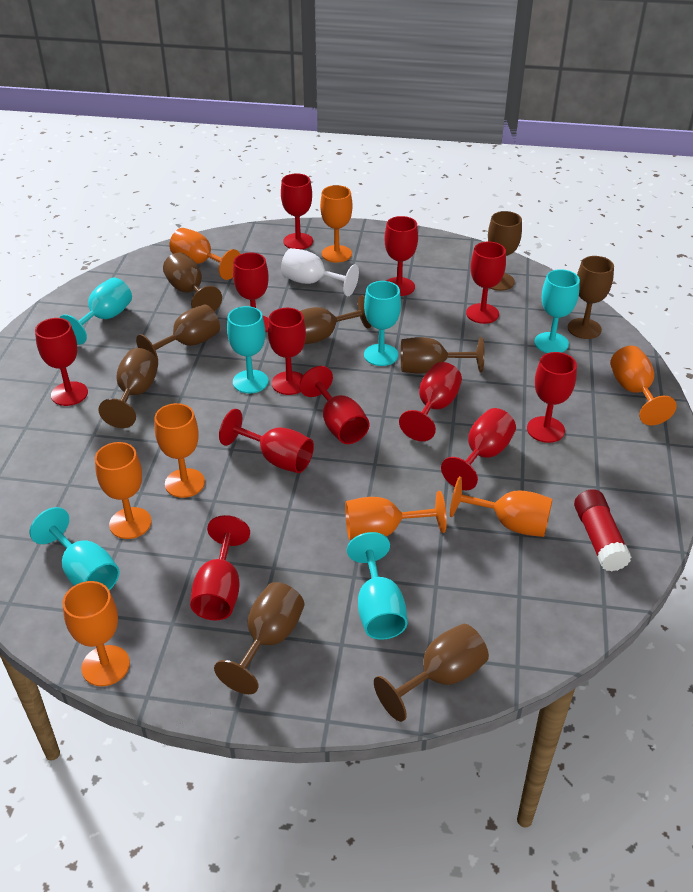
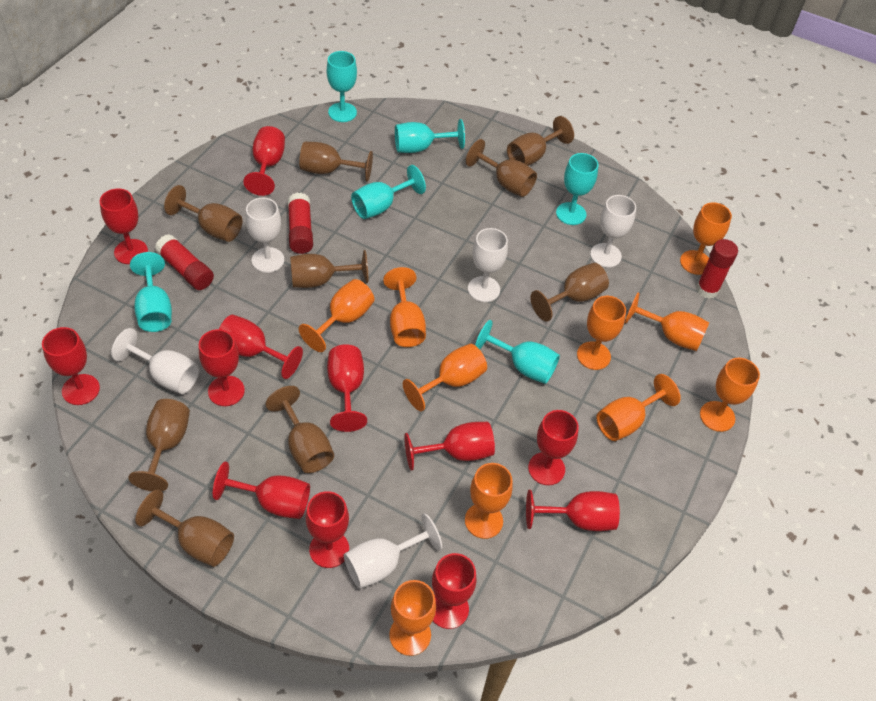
orange goblet: [63,581,130,686] [95,442,151,539] [155,403,205,498] [169,228,240,280] [320,185,353,263] [345,491,447,540] [450,476,552,537] [610,346,677,425] = 8 -> [299,279,374,352] [383,267,426,347] [389,580,436,656] [403,344,487,411] [465,463,513,539] [577,296,626,370] [596,374,681,441] [625,292,709,351] [680,202,732,275] [700,358,760,432] = 10
red glue stick: [574,489,632,572] = 1 -> [155,234,214,290] [288,193,313,254] [696,239,738,299] = 3
white goblet: [281,248,359,296] = 1 -> [111,328,199,394] [246,198,284,273] [344,513,442,589] [468,228,508,302] [590,195,636,268] = 5

